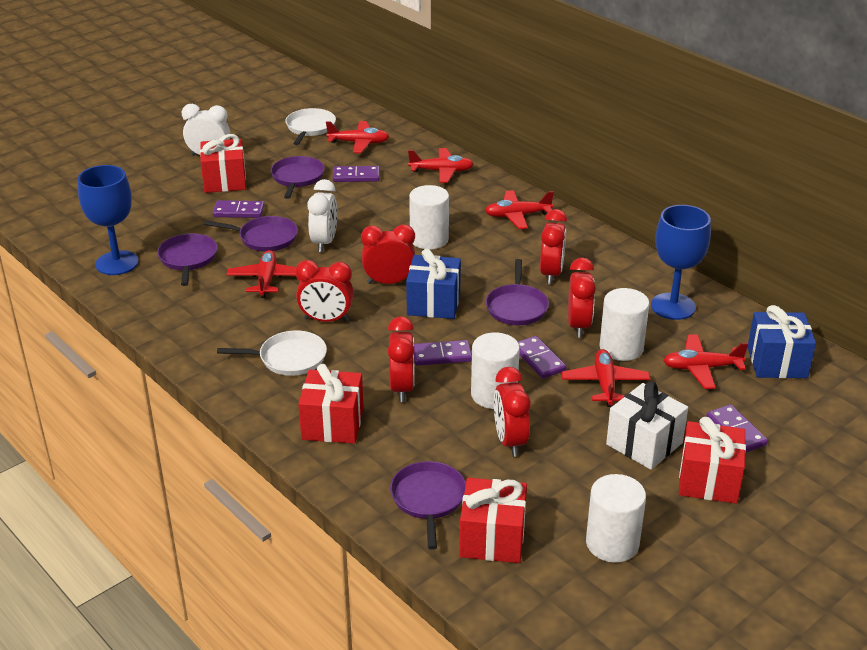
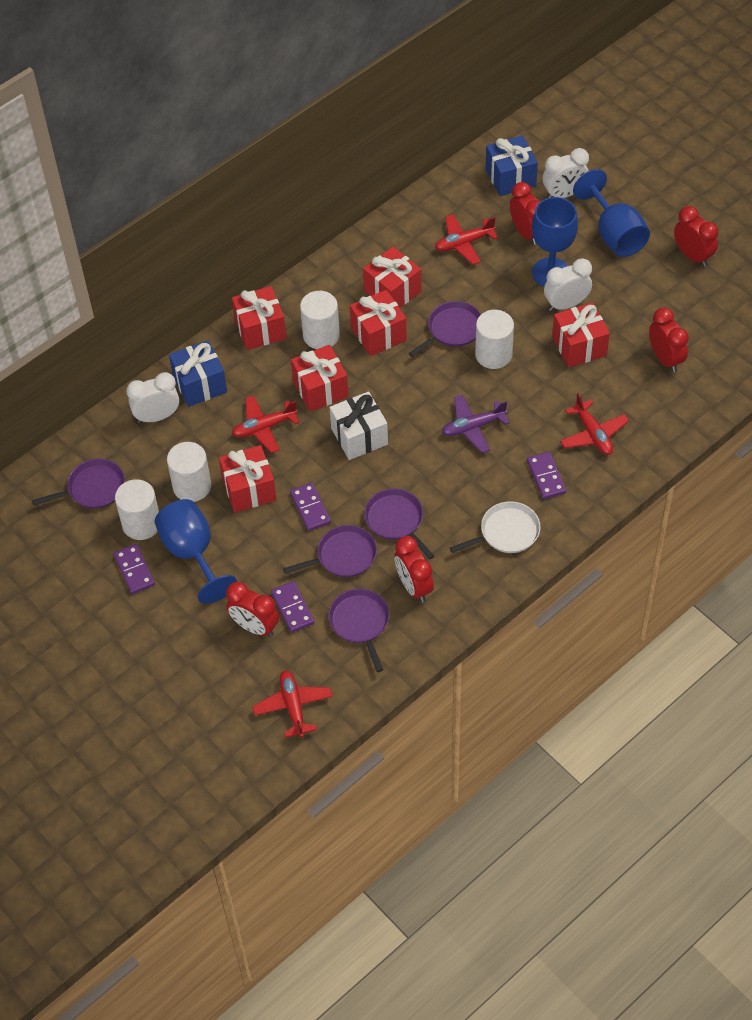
blue goblet: [78,165,139,275] [651,205,711,320] = 2 -> [155,499,237,604] [532,197,578,287] [573,169,650,257] = 3
purple domino: [213,200,264,218] [333,166,380,182] [414,340,472,366] [518,336,566,379] [706,404,768,453] = 5 -> [114,544,155,594] [271,581,314,633] [290,483,331,531] [527,452,566,499] = 4
purple plane: none = 0 -> [442,394,509,453] = 1
red clock: [295,260,354,322] [361,224,415,284] [388,316,415,402] [494,367,531,457] [540,209,567,285] [568,257,596,338] = 6 -> [226,582,279,637] [395,536,434,602] [510,182,541,245] [649,307,689,372] [674,206,718,267] = 5
red gift: [200,134,246,193] [298,364,364,444] [459,478,527,563] [679,417,746,504] = 4 -> [219,445,277,513] [232,286,286,350] [291,345,349,412] [350,290,407,356] [363,247,422,308] [552,302,610,367] = 6
red plane: [227,250,296,298] [326,121,389,153] [408,148,474,183] [485,190,554,229] [561,349,650,407] [663,334,748,389] = 6 -> [232,395,299,453] [252,670,333,738] [435,214,498,265] [560,393,629,455] = 4
white clock: [182,104,230,156] [307,179,337,252] = 2 -> [126,372,179,423] [543,148,589,198] [544,258,592,311] = 3
white pan: [217,330,327,376] [286,108,336,145] = 2 -> [450,501,541,553] = 1

